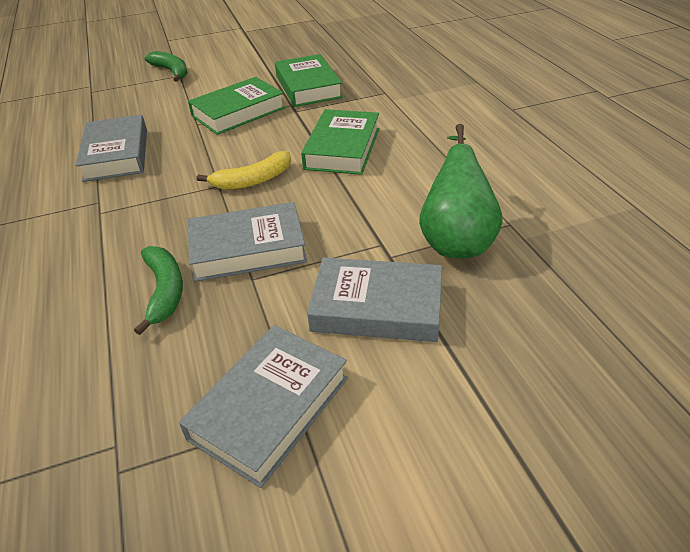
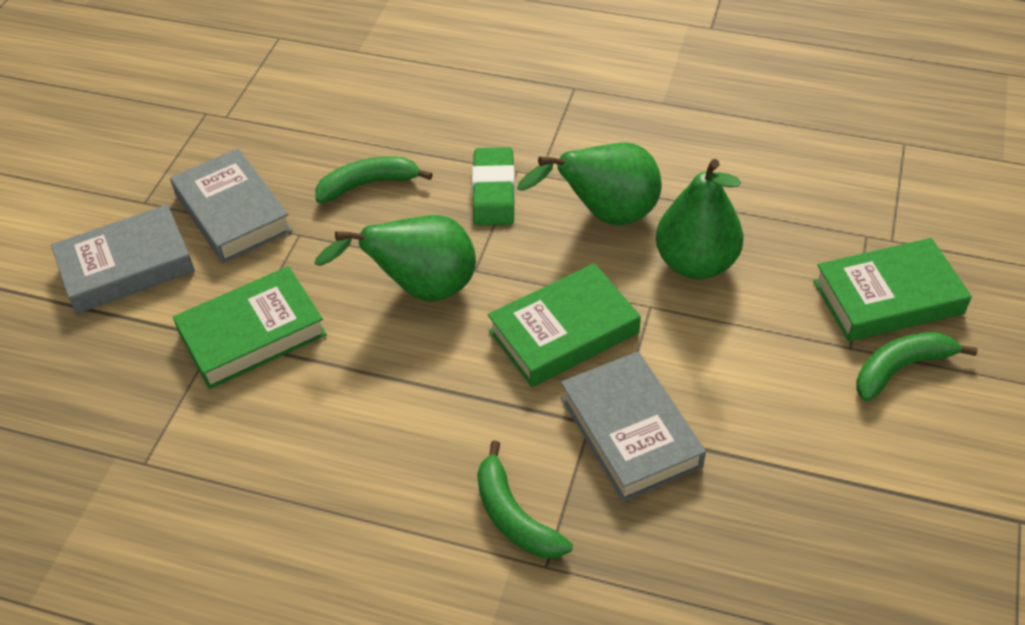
green banana: [134,246,183,335] [144,51,188,82] = 2 -> [315,156,432,203] [477,441,573,558] [856,332,977,402] = 3
green eraser: none = 0 -> [472,147,515,226] = 1
green pear: [419,124,503,258] = 1 -> [314,215,476,302] [517,143,662,226] [656,159,743,279] = 3
grey book: [76,115,147,182] [179,325,348,488] [188,202,307,282] [307,257,442,342] = 4 -> [51,204,195,314] [170,148,293,263] [561,351,706,502] = 3
yellow banana: [197,151,291,190] = 1 -> none = 0

